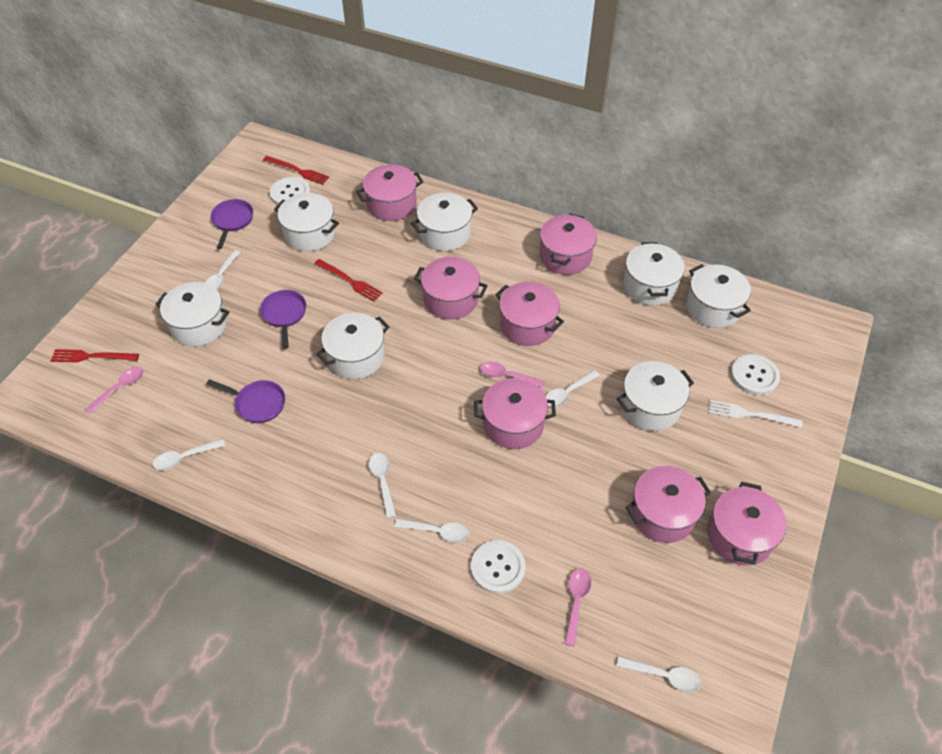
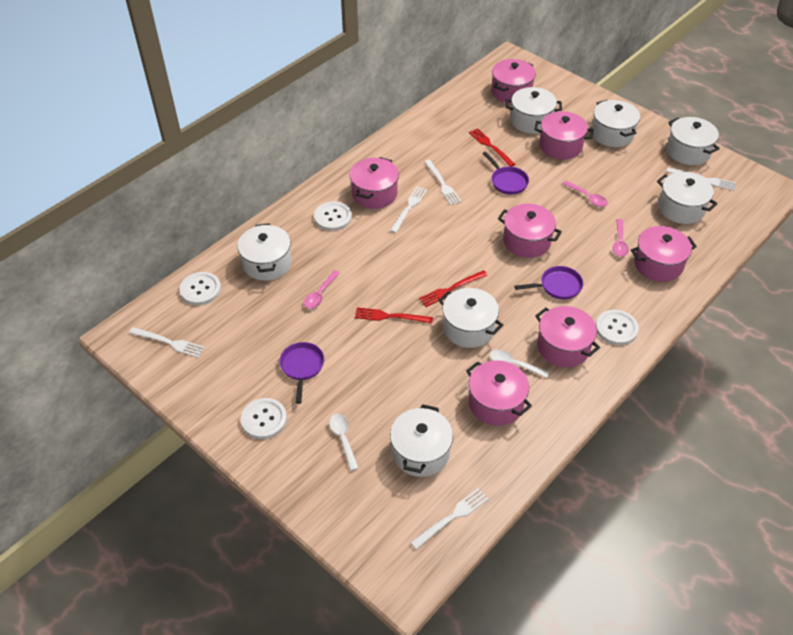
white button: [270,177,310,205] [471,540,525,594] [731,354,780,395] = 3 -> [179,272,221,305] [241,398,287,439] [314,201,352,231] [596,310,639,345] = 4
white fork: [709,400,803,428] = 1 -> [129,327,205,357] [390,186,427,233] [410,488,488,550] [424,160,462,205] [667,168,736,191] = 5
white spoon: [153,439,225,470] [205,250,241,290] [369,453,396,518] [395,518,469,543] [546,370,600,407] [617,656,701,692] = 6 -> [329,414,358,471] [490,350,549,378] = 2

